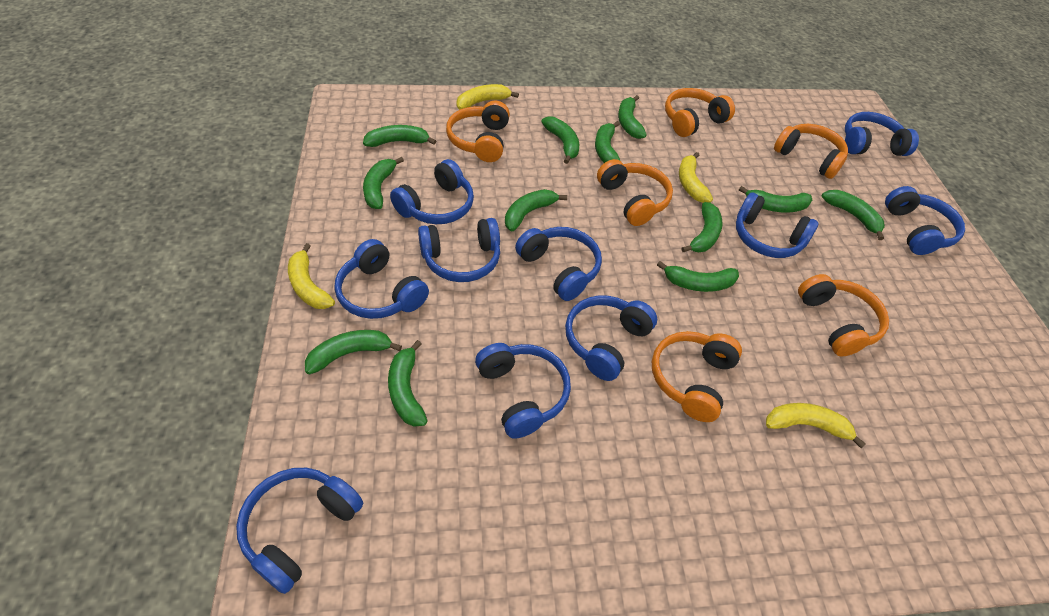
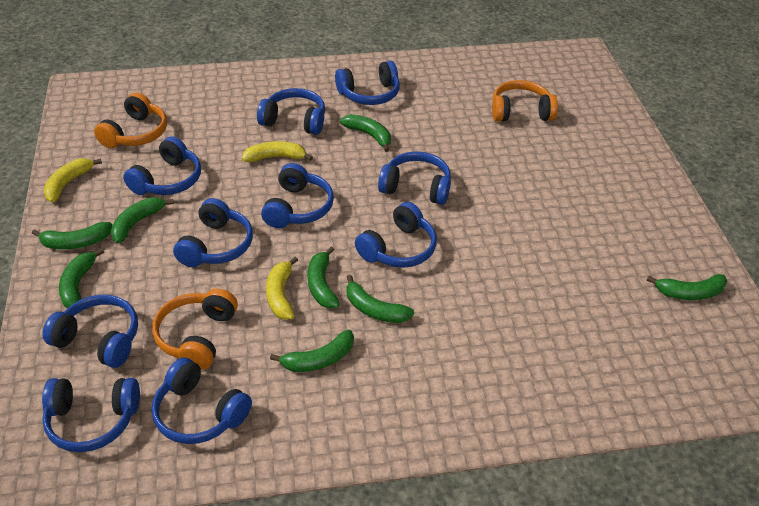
green banana: [305,330,402,374] [363,125,436,147] [363,157,404,209] [388,340,428,427] [505,189,567,231] [541,116,579,164] [595,121,620,163] [618,95,647,139] [657,261,739,292] [681,202,723,252] [739,186,812,212] [822,190,885,240] = 12 -> [32,222,112,249] [59,248,104,309] [111,197,174,243] [270,330,354,372] [307,247,340,308] [340,114,391,152] [346,275,414,323] [647,274,727,300] = 8
orange headphones: [446,101,510,162] [597,159,673,226] [652,331,742,422] [665,88,735,137] [774,124,848,179] [798,274,889,357] = 6 -> [94,92,167,148] [152,288,238,370] [492,80,558,122] = 3
yellow banana: [288,243,335,309] [456,84,519,110] [679,152,713,203] [766,403,866,448] = 4 -> [43,158,102,202] [242,141,313,162] [266,257,298,320] = 3

